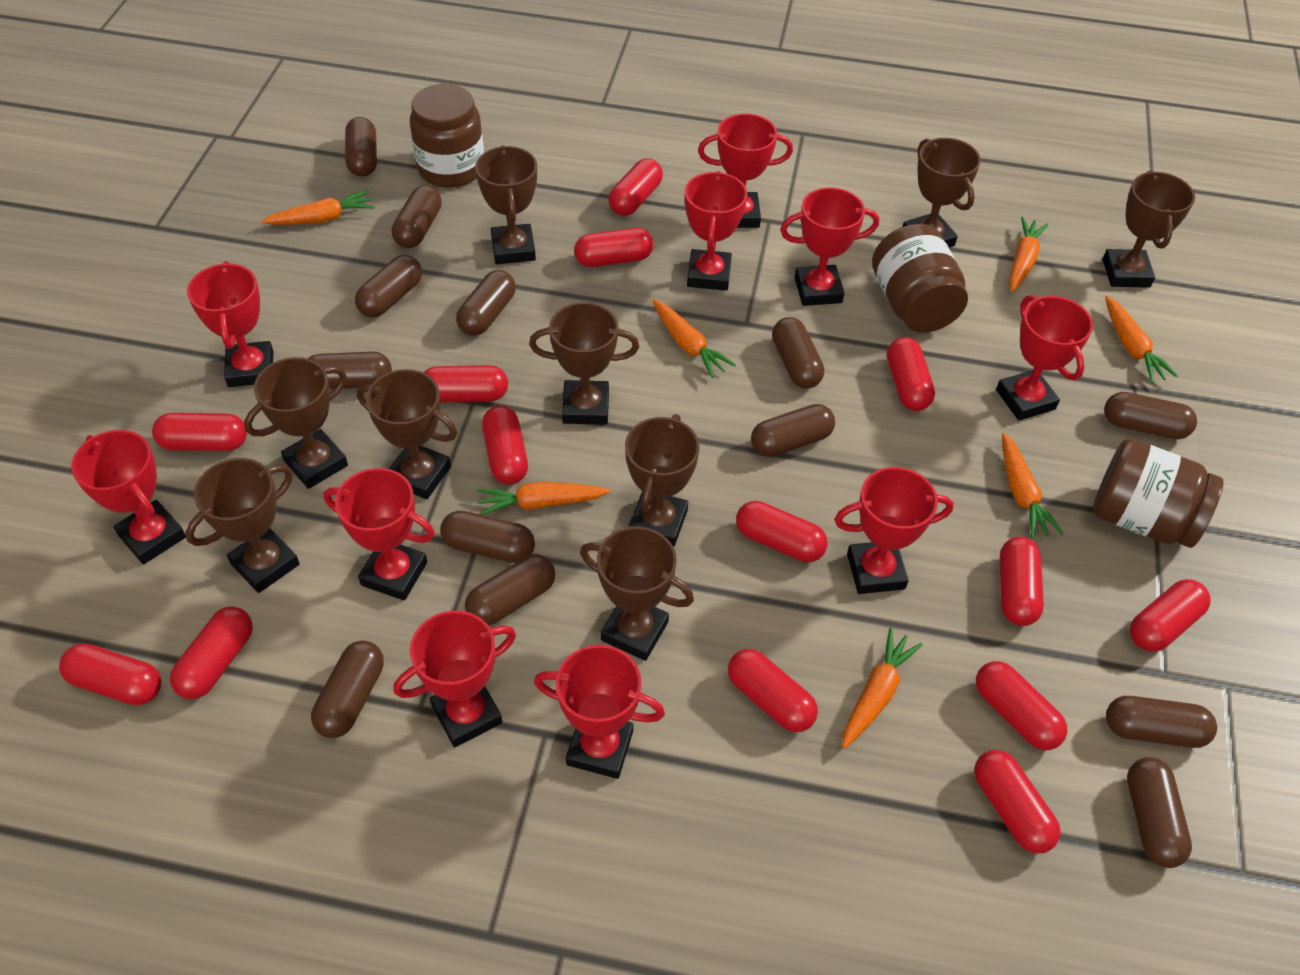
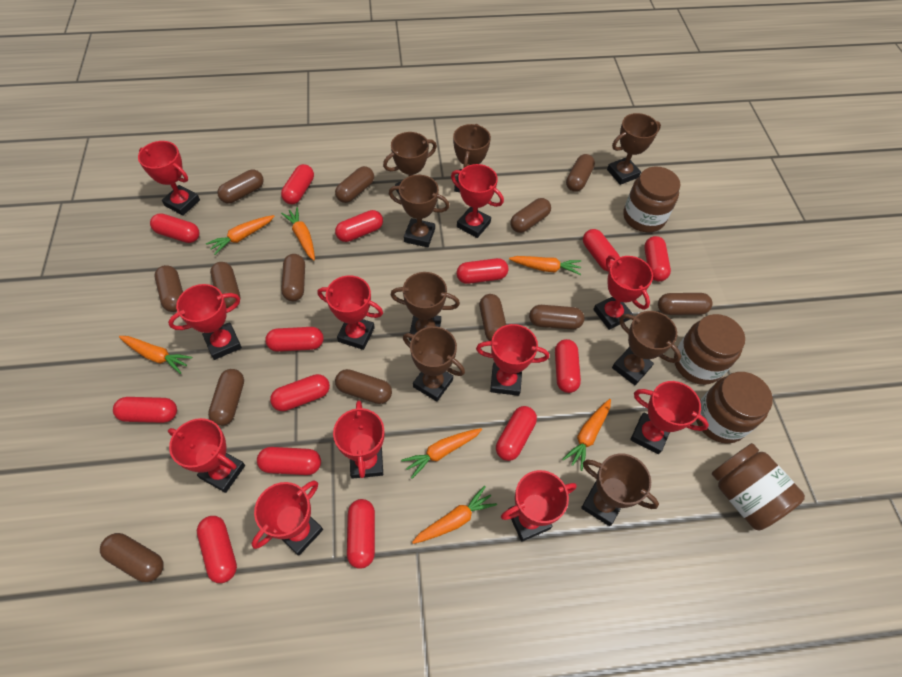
brown jar: [410,84,484,188] [872,224,968,333] [1093,438,1224,548] = 3 -> [623,166,680,232] [674,314,745,385] [696,372,773,444] [712,443,805,531] = 4
brown trophy: [185,458,300,593] [244,357,348,489] [357,369,457,499] [475,145,537,264] [529,302,639,425] [580,526,694,661] [625,414,700,547] [902,138,981,248] [1103,170,1195,288] = 9 -> [383,132,437,194] [389,175,450,248] [390,272,460,341] [403,326,465,401] [453,124,491,192] [581,453,659,526] [607,113,661,185] [612,311,681,385] = 8
red trophy: [71,430,186,564] [187,261,273,387] [324,468,435,600] [393,610,516,747] [534,645,665,779] [685,171,747,291] [698,113,793,228] [780,187,879,306] [834,467,954,594] [996,295,1093,421] = 10 -> [138,141,200,216] [168,284,242,360] [168,418,245,493] [252,480,323,556] [318,275,383,350] [333,401,385,479] [451,164,504,238] [476,324,549,396] [501,470,577,542] [593,255,653,330] [630,381,709,454] = 11

